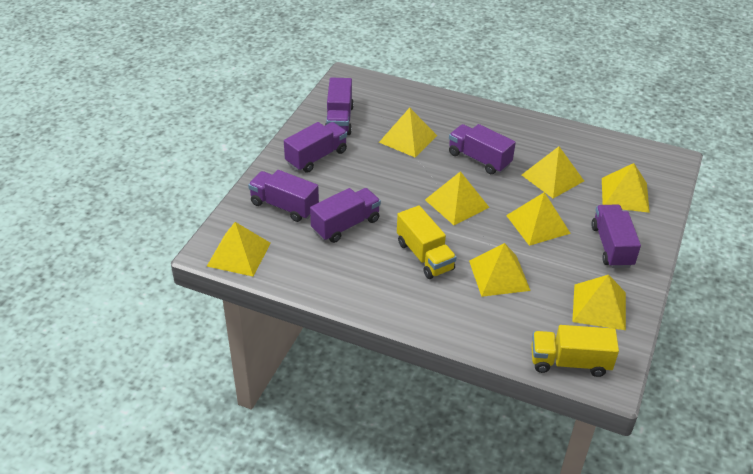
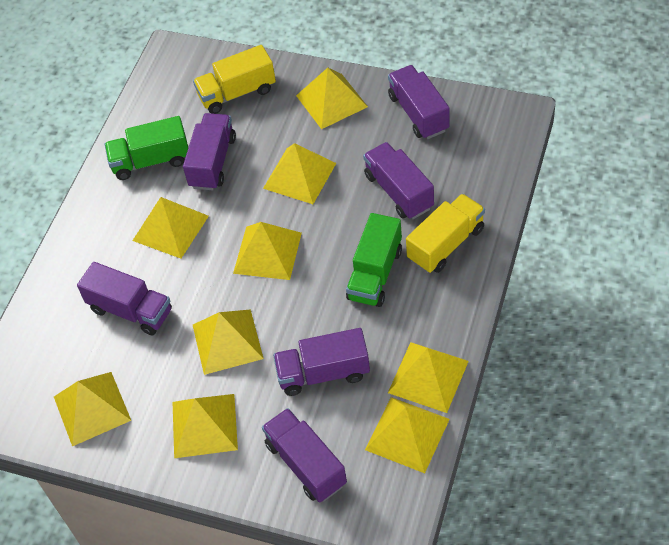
green truck: none = 0 -> [105,116,188,180] [346,213,402,307] = 2
yellow pyramid: [207,222,271,276] [379,108,437,157] [425,171,490,225] [469,243,531,297] [506,192,571,246] [522,146,584,198] [572,275,626,330] [602,163,650,213] = 8 -> [54,372,131,447] [133,197,209,259] [173,394,238,458] [193,309,264,375] [233,222,302,280] [263,143,336,204] [296,68,368,129] [365,397,450,473] [388,342,469,413] = 9

